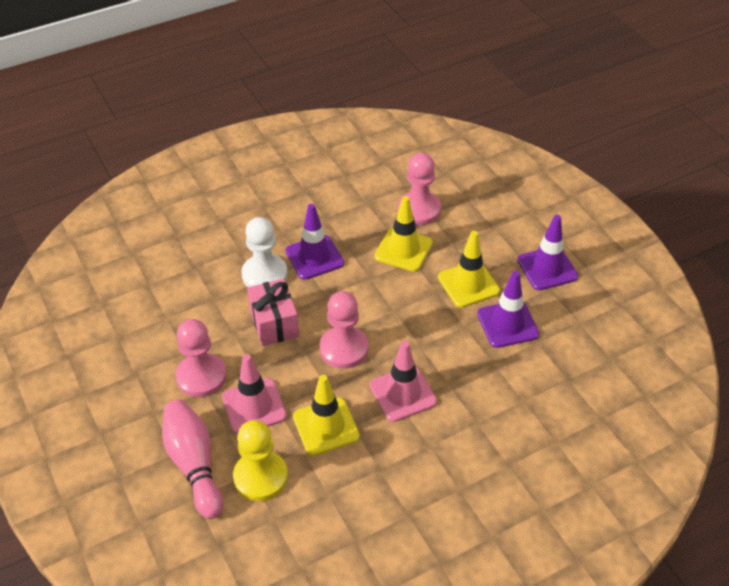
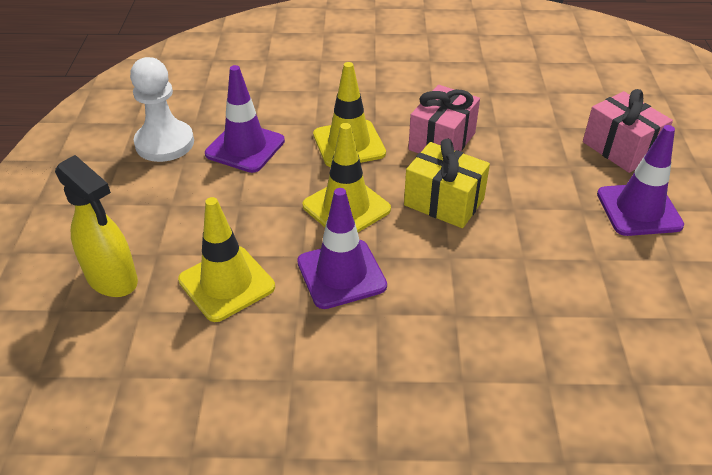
pink bowling pin: [162,399,223,519] = 1 -> none = 0
pink gift: [247,279,299,346] = 1 -> [408,85,480,153] [583,89,673,173] = 2
pink pawn: [175,319,226,397] [320,291,368,369] [398,153,441,225] = 3 -> none = 0
pink traffic cone: [222,354,287,434] [370,341,437,422] = 2 -> none = 0
yellow gift: none = 0 -> [404,139,490,228] = 1
yellow pawn: [233,420,288,501] = 1 -> none = 0
yellow spray bottle: none = 0 -> [55,155,138,297] = 1

